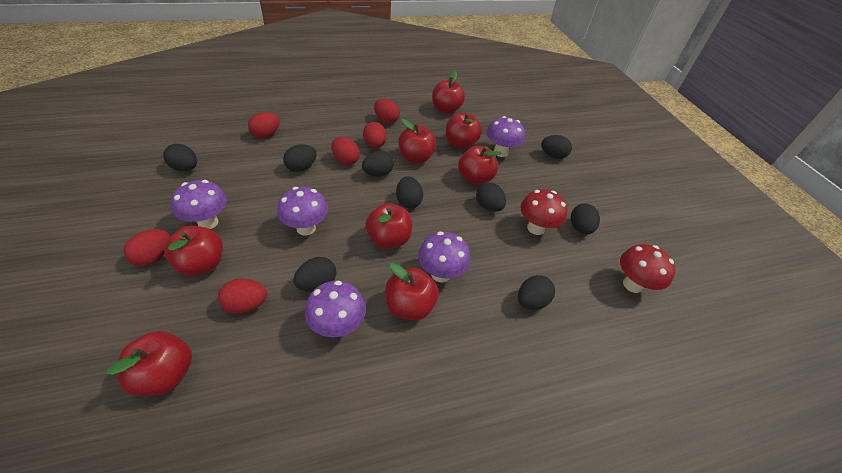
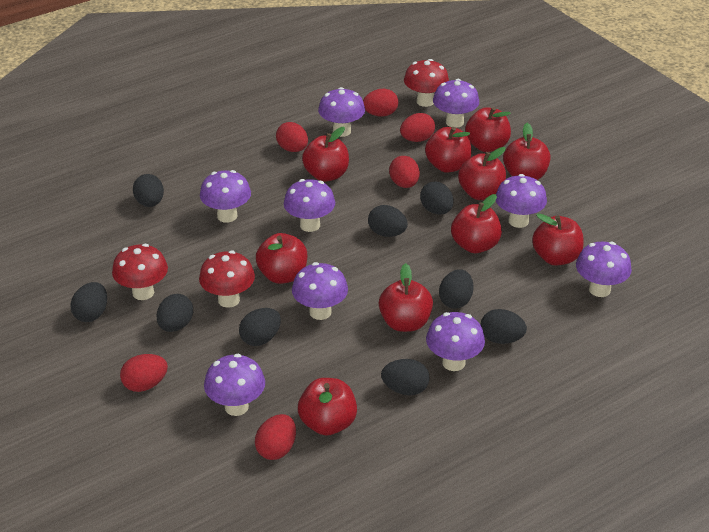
purple mushroom: [171,180,227,229] [277,187,328,236] [305,281,366,337] [418,232,470,282] [487,116,525,157] = 5 -> [200,170,251,223] [204,354,265,416] [284,179,335,232] [292,262,348,320] [318,87,365,137] [426,312,485,371] [433,79,479,128] [496,174,547,228] [576,242,632,297] = 9
red apple: [107,331,192,396] [164,225,223,276] [366,203,412,249] [385,263,439,320] [398,119,436,163] [432,71,465,114] [446,112,482,149] [458,146,501,185] = 8 -> [256,233,307,284] [298,378,357,435] [302,127,349,182] [379,263,433,332] [425,127,472,173] [451,194,502,253] [458,147,506,200] [465,107,511,152] [503,123,551,180] [532,213,584,266] = 10
red mushroom: [520,189,567,235] [620,244,675,293] = 2 -> [112,244,168,300] [199,251,255,308] [404,59,449,107] = 3

